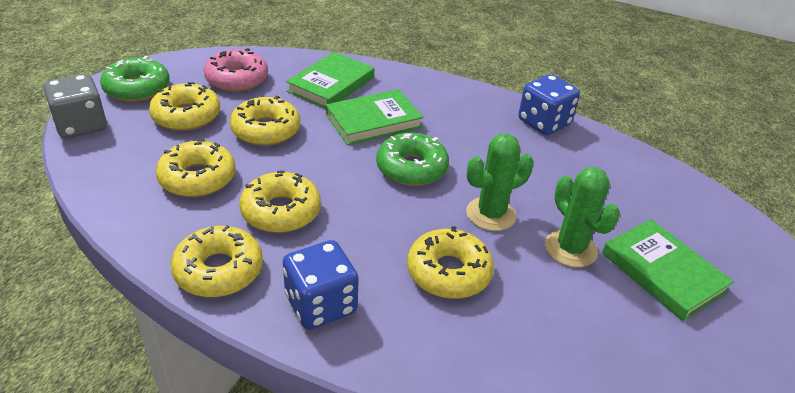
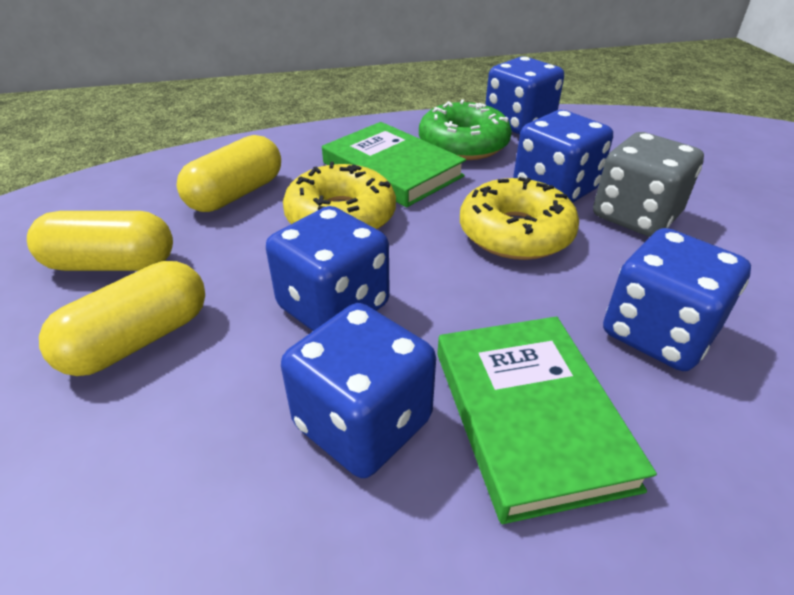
blue dice: [283,240,359,330] [518,74,580,135] = 2 -> [266,206,390,331] [281,303,436,478] [485,56,564,135] [513,110,613,203] [603,228,751,371] = 5
green book: [286,52,374,109] [326,89,423,145] [602,219,734,321] = 3 -> [322,122,466,207] [437,317,657,524] = 2
green cactus: [466,134,534,231] [545,167,620,267] = 2 -> none = 0
green donut: [100,56,170,102] [376,133,449,186] = 2 -> [419,99,512,160] = 1
pink donut: [204,48,268,91] = 1 -> none = 0
yellow capsule: none = 0 -> [27,211,173,271] [39,261,205,376] [177,135,281,212] = 3
yellow donut: [149,82,220,131] [156,139,236,197] [171,225,263,297] [230,96,300,146] [239,170,321,233] [407,226,494,299] = 6 -> [283,162,396,229] [460,177,579,260] = 2

